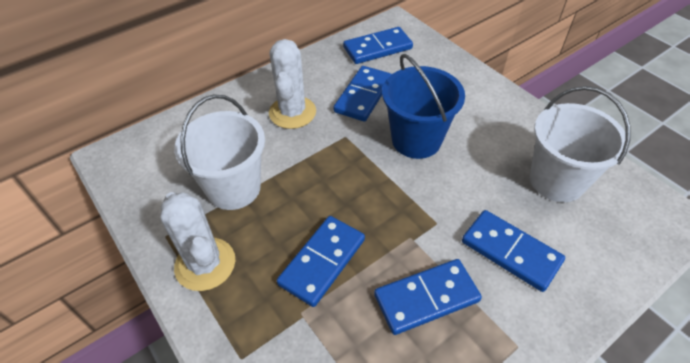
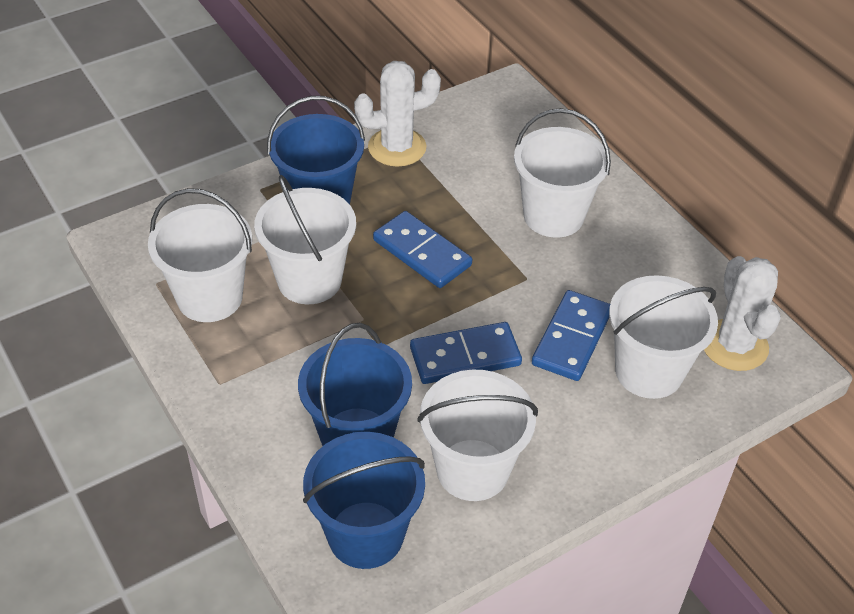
blue bucket: [382,54,465,159] = 1 -> [267,96,365,204] [298,323,412,446] [303,432,425,569] = 3
blue domino: [277,216,365,307] [334,66,392,122] [343,27,413,64] [374,259,482,335] [462,210,565,292] = 5 -> [373,211,472,288] [410,322,522,384] [532,290,610,381] = 3
white bucket: [174,94,265,210] [530,86,631,202] = 2 -> [148,188,252,322] [254,175,356,304] [417,370,538,501] [514,108,611,238] [609,275,718,399] = 5

